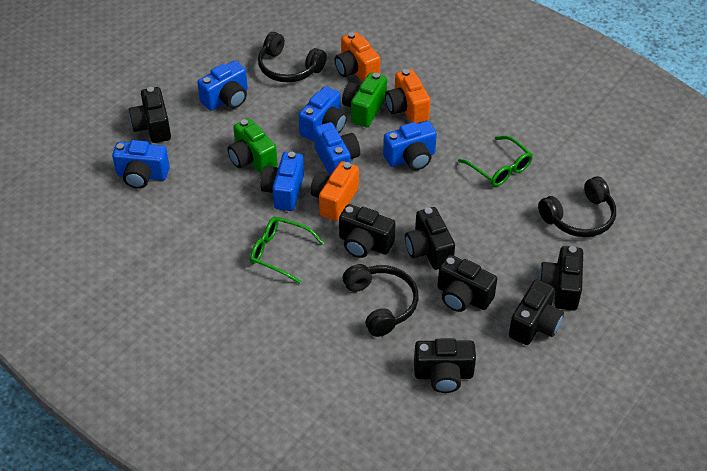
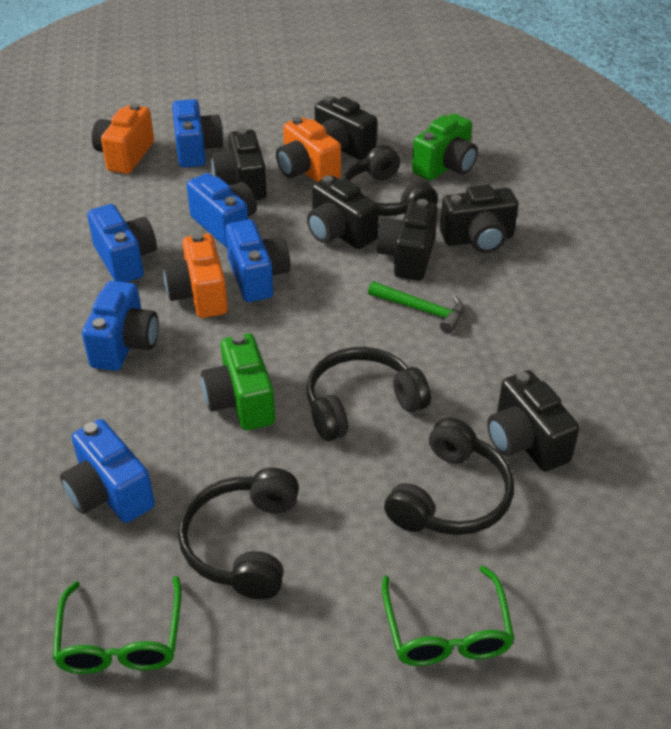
black camera: [129,87,171,143] [339,204,395,258] [405,207,455,270] [414,339,476,393] [438,255,497,312] [509,279,564,345] [539,246,583,311] = 7 -> [211,128,267,200] [307,175,379,249] [315,96,377,160] [376,199,438,281] [440,185,518,253] [487,370,580,471] = 6
black headphones: [258,32,327,82] [343,264,419,337] [538,176,616,237] = 3 -> [178,468,299,599] [307,347,431,441] [343,145,438,216] [384,417,514,535] = 4
green hammer: none = 0 -> [368,281,464,334] = 1

